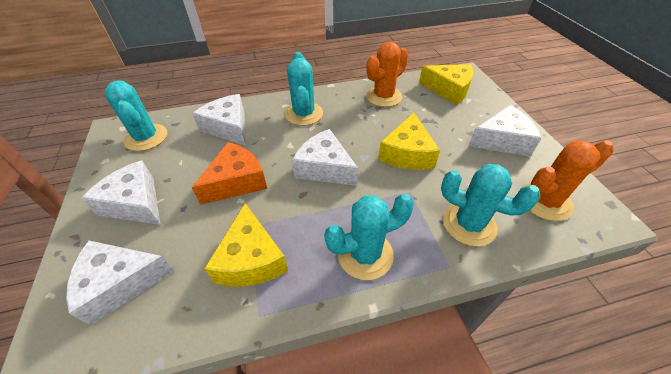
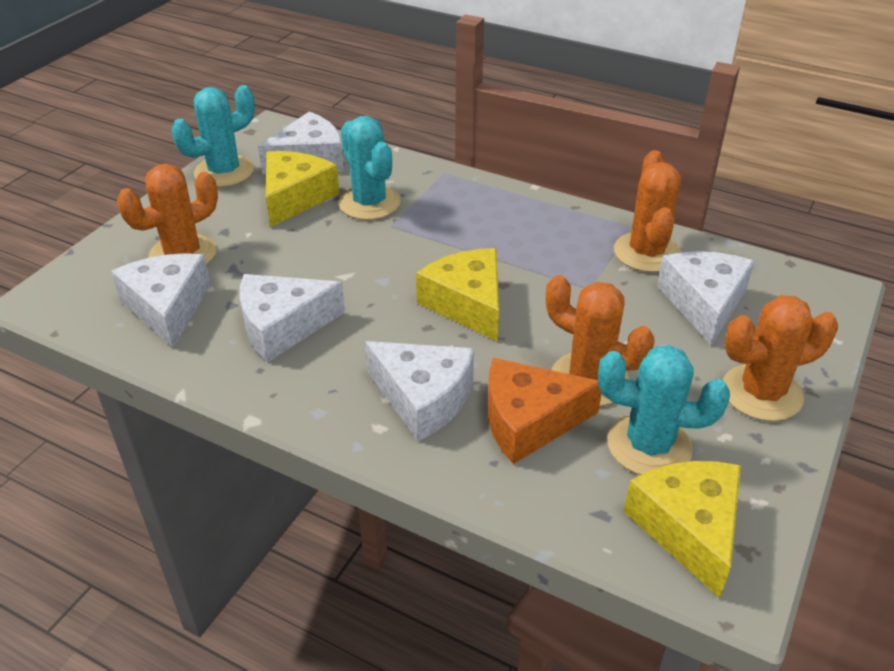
orange cactus: [366,41,409,107] [522,140,614,221] = 2 -> [117,164,218,265] [546,275,655,406] [614,150,681,272] [723,295,838,421] = 4
turquoise cactus: [105,81,167,151] [285,52,323,126] [324,194,414,280] [441,164,540,247] = 4 -> [171,85,255,187] [338,116,401,220] [598,345,730,475] = 3

